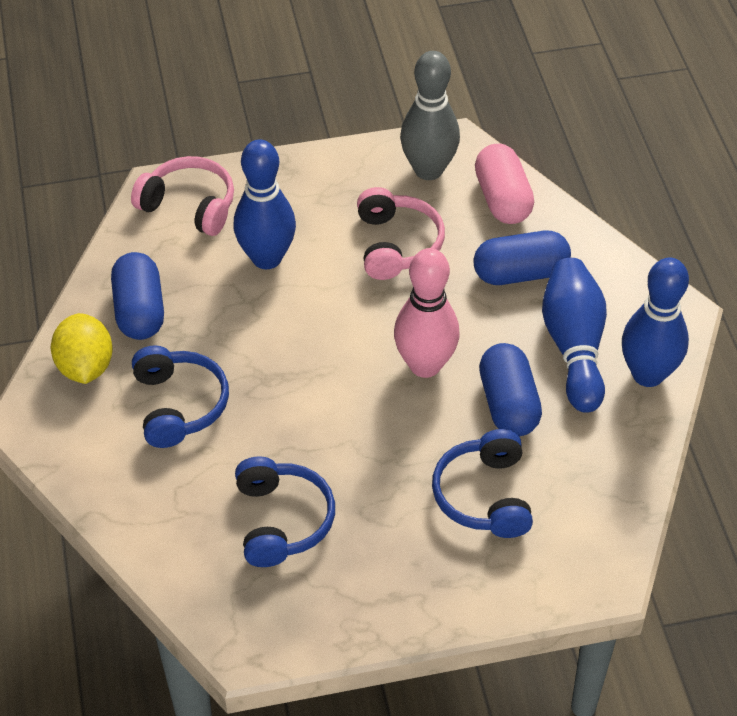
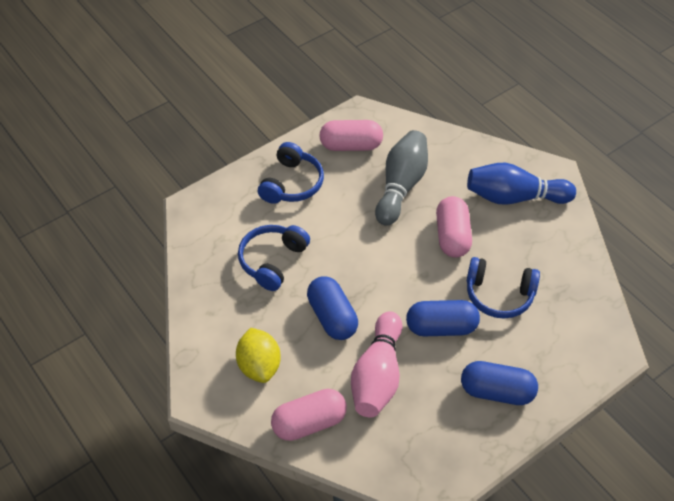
blue bowling pin: [234,139,296,269] [542,258,607,413] [622,257,689,387] = 3 -> [467,163,576,205] = 1
pink capsule: [475,144,534,224] = 1 -> [271,389,347,441] [319,120,383,151] [436,196,472,258] = 3
pink headphones: [131,156,234,236] [357,187,445,280] = 2 -> none = 0

